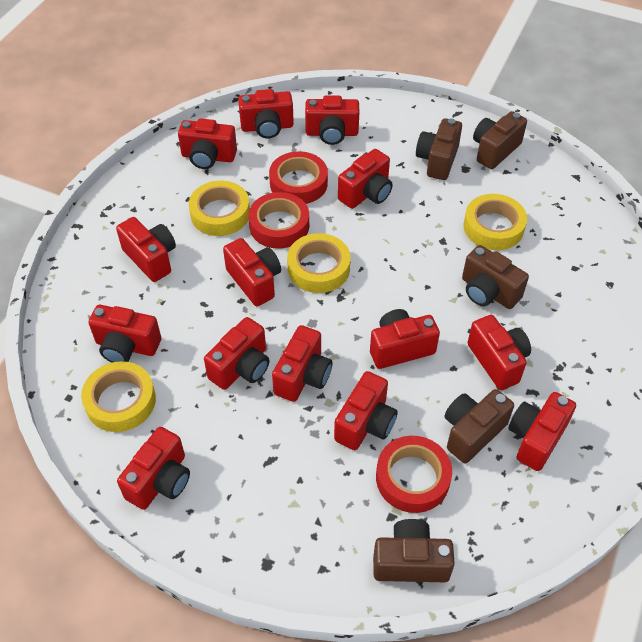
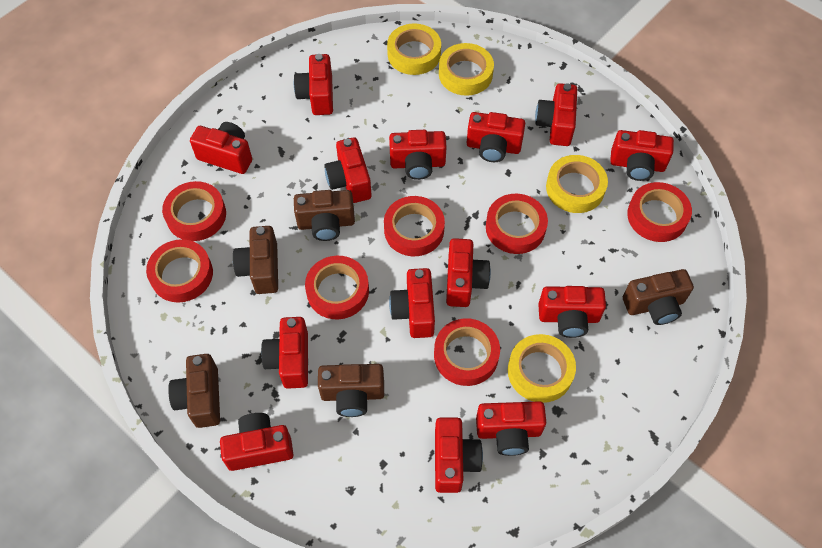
red tape: [248,192,309,249] [269,151,328,204] [376,436,452,513] = 3 -> [146,239,213,302] [162,181,226,241] [305,256,369,319] [384,196,445,256] [434,318,500,386] [486,194,548,254] [627,182,692,242] = 7

